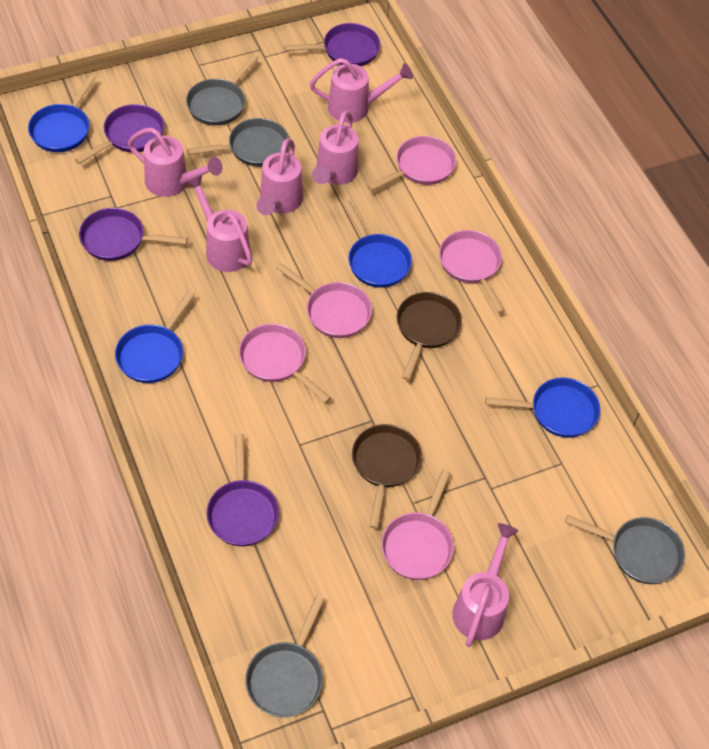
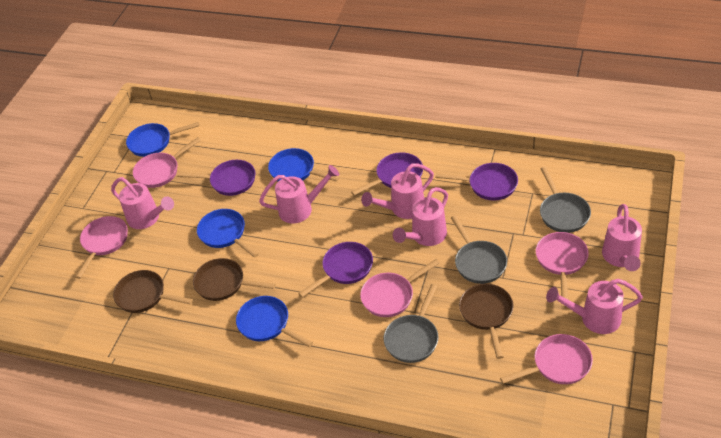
brown pan: [352,424,422,529] [397,292,462,381] = 2 -> [113,270,193,313] [193,258,276,301] [459,283,514,359] = 3
grey pan: [186,54,259,126] [187,118,289,167] [245,595,325,717] [565,515,685,584] = 4 -> [384,284,439,363] [451,215,507,284] [540,167,591,233] = 3

